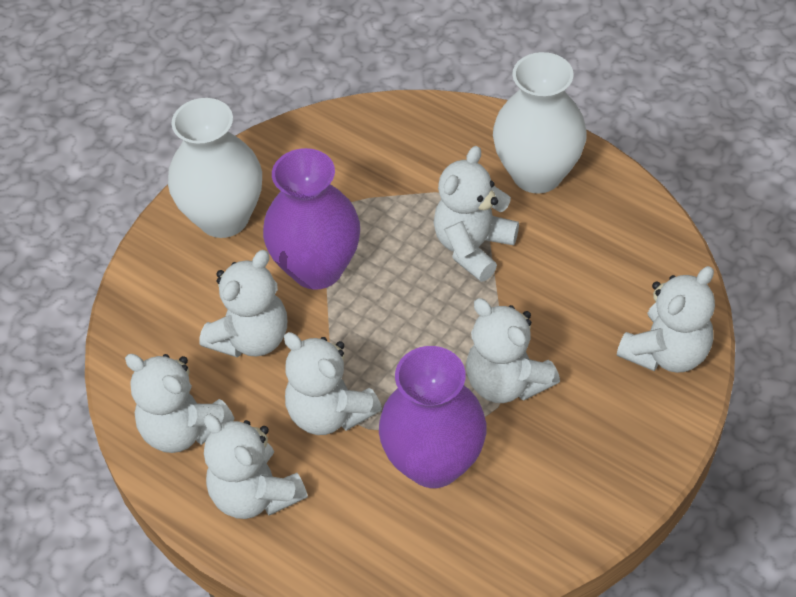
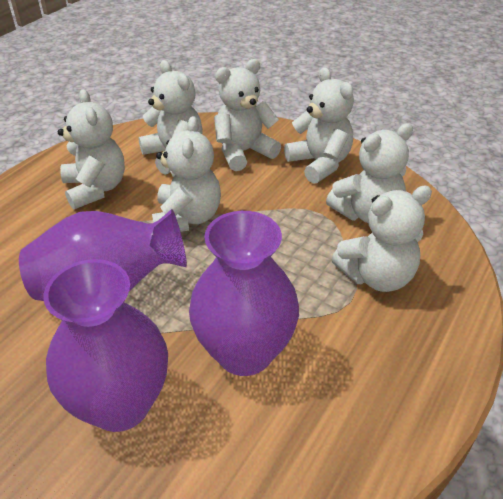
purple vase: [263,148,360,290] [379,346,486,488] = 2 -> [19,209,187,301] [43,259,168,432] [189,211,299,376] = 3
white vase: [168,98,262,238] [493,52,587,193] = 2 -> none = 0

